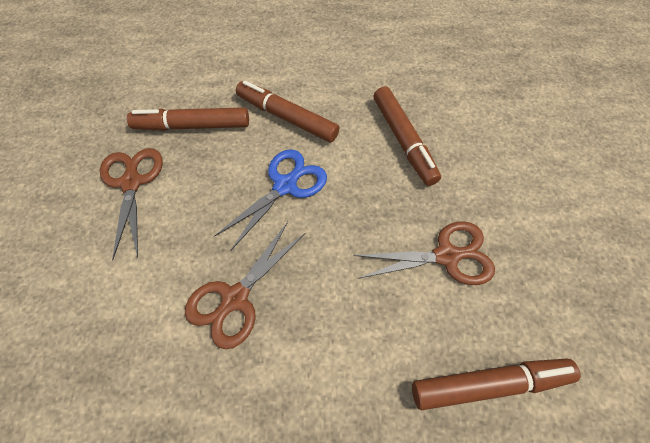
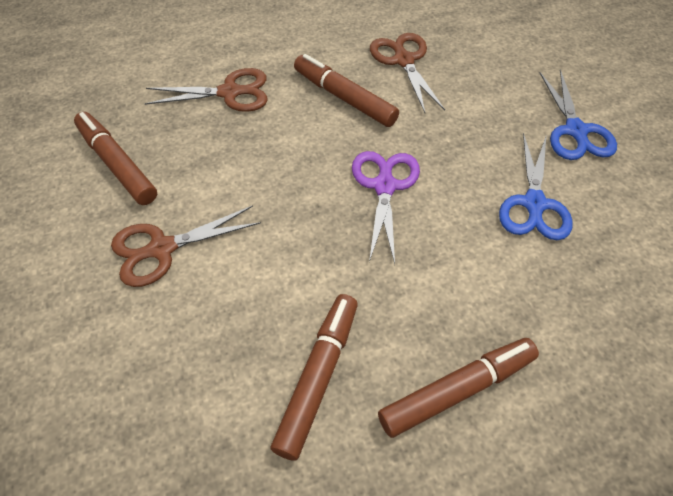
blue scissors: [214,149,327,251] = 1 -> [499,133,573,240] [540,70,617,160] = 2
purple scissors: none = 0 -> [352,151,420,264] = 1

